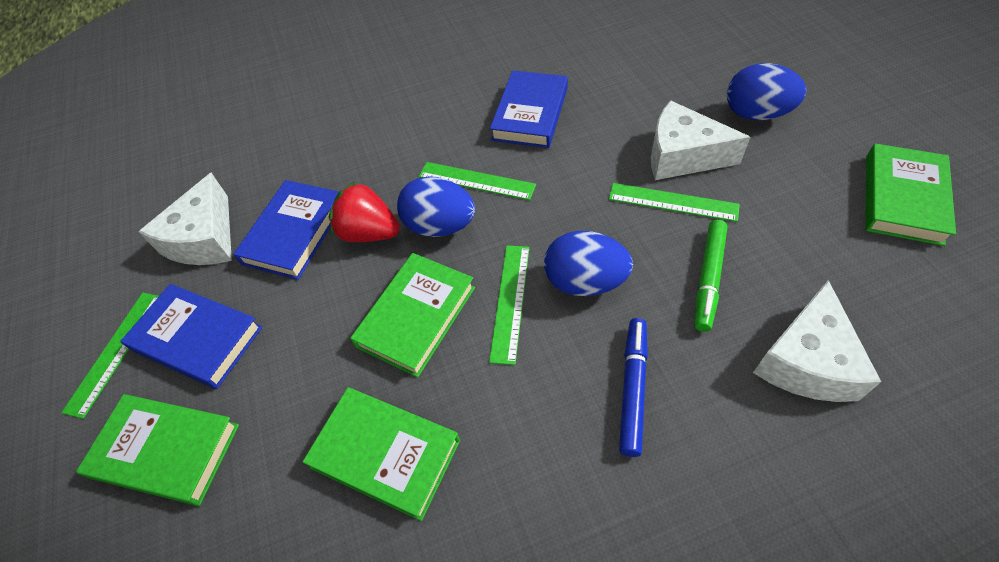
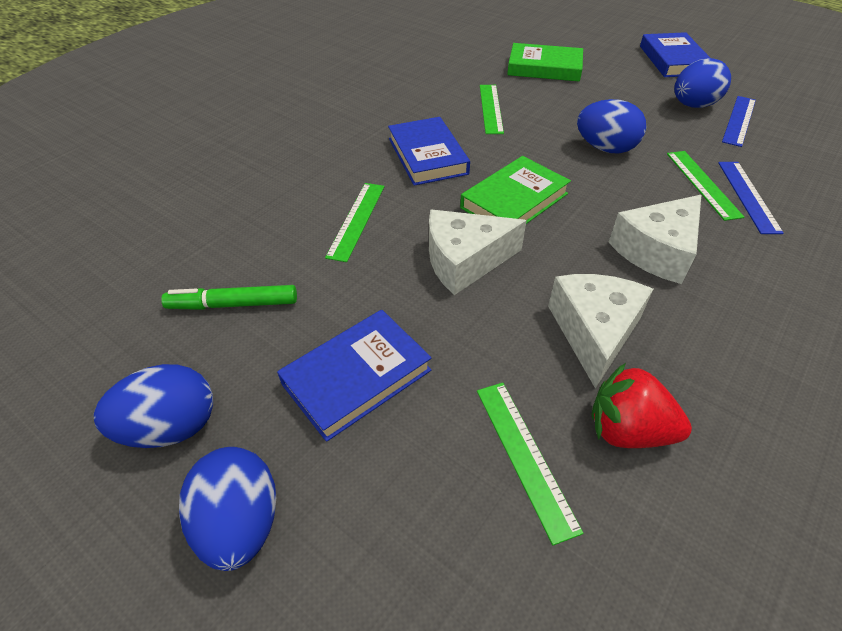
blue egg: [397,176,475,237] [544,231,633,296] [727,63,806,120] = 3 -> [94,364,213,448] [179,447,277,571] [577,99,646,153] [674,58,731,108] = 4
blue marker: [619,318,648,457] = 1 -> none = 0
blue ruler: none = 0 -> [718,162,784,234] [722,96,756,147] = 2
green book: [76,394,239,506] [303,388,460,521] [350,253,475,378] [865,143,956,246] = 4 -> [460,156,571,224] [507,43,583,81] = 2

